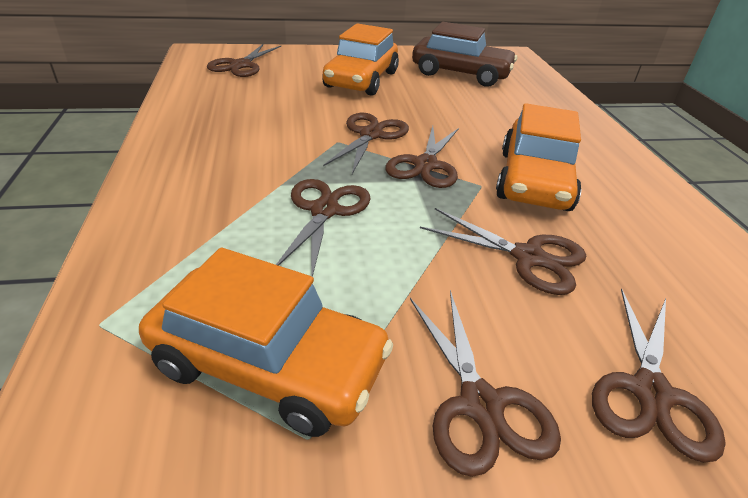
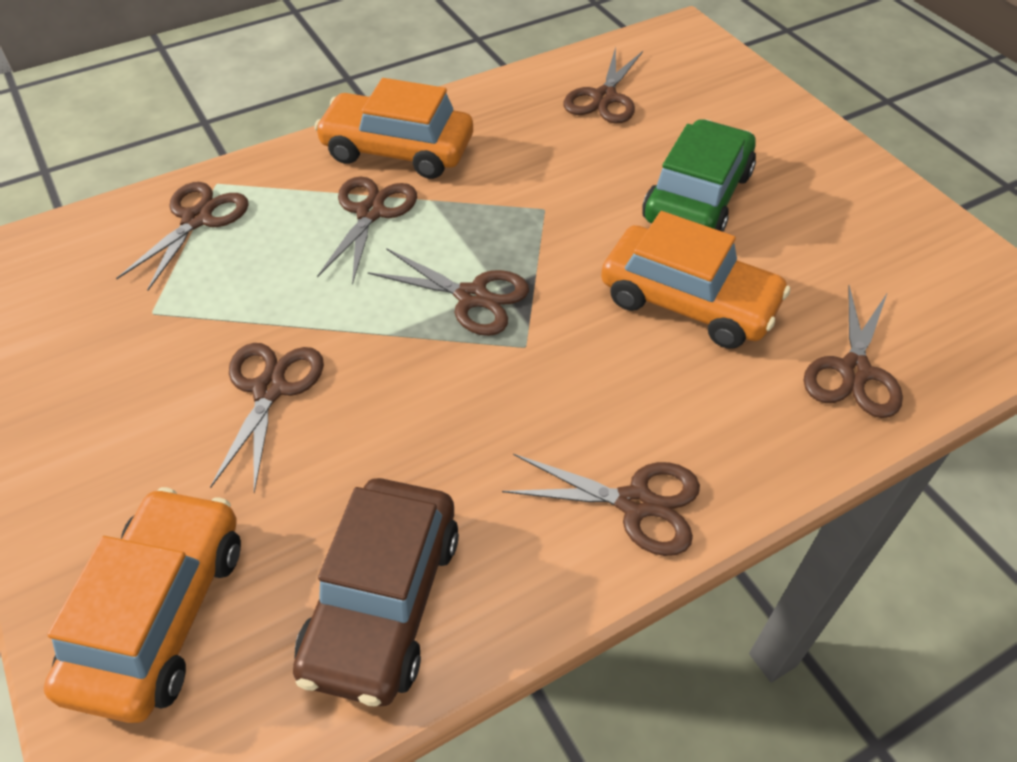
green car: none = 0 -> [642,119,756,232] = 1

